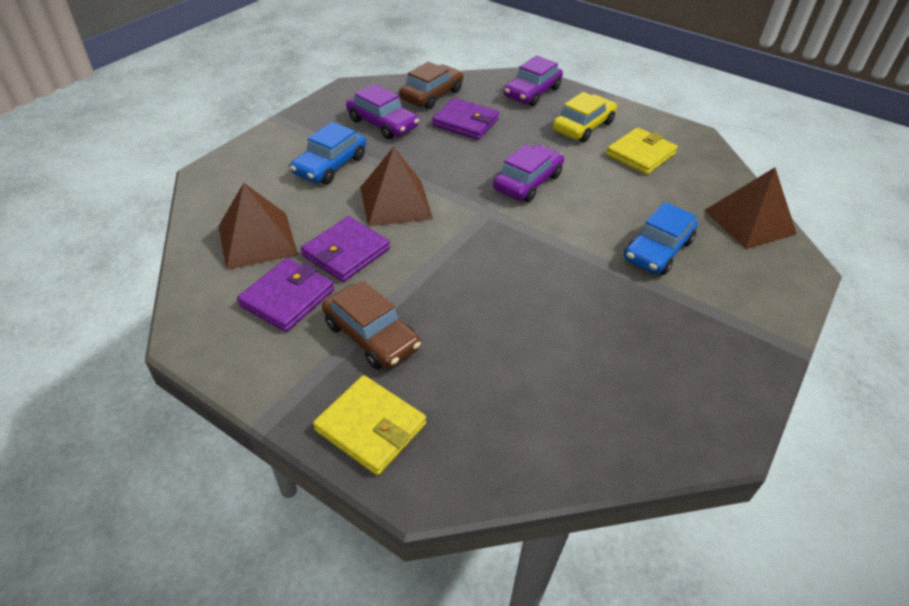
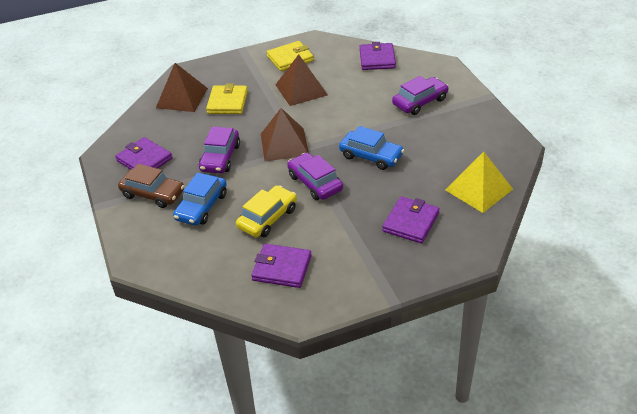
brown car: [322,280,421,369] [399,62,463,109] = 2 -> [118,164,184,208] = 1
purple wallet: [237,258,334,332] [301,216,390,282] [432,98,499,140] = 3 -> [115,137,172,170] [251,244,312,288] [360,42,396,70] [382,196,440,243] = 4
yellow pyramid: none = 0 -> [445,152,513,213] = 1

